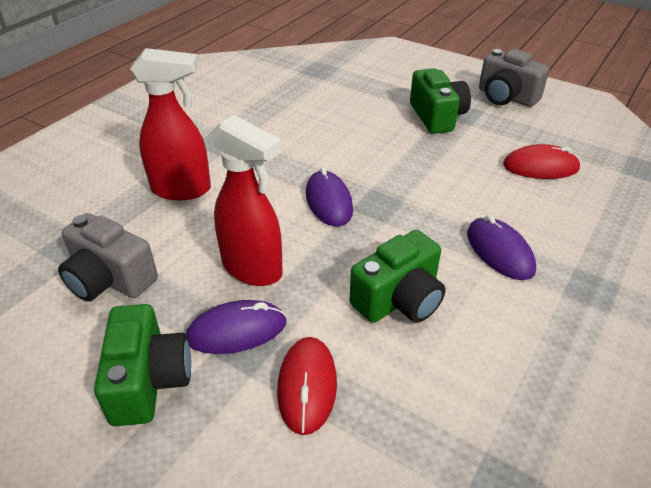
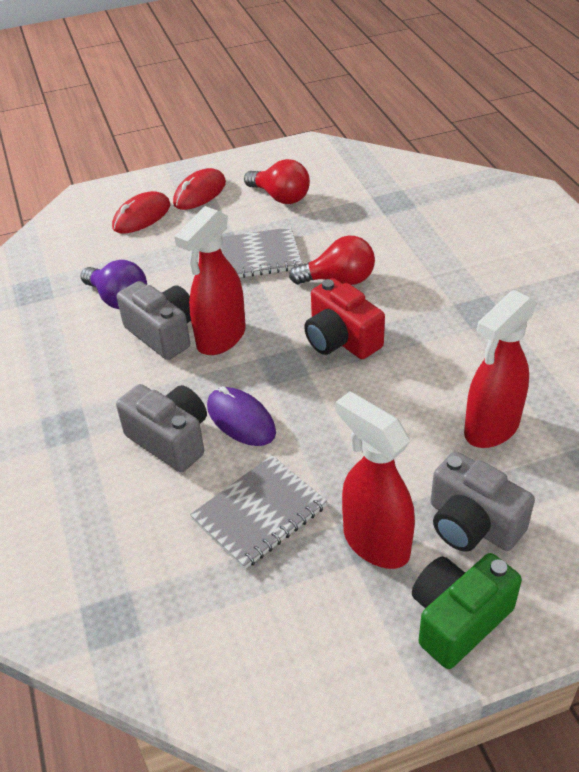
green camera: [94,304,191,426] [350,230,446,323] [410,68,471,134] = 3 -> [412,553,522,669] = 1
grey camera: [58,213,158,302] [479,49,550,107] = 2 -> [116,384,207,472] [117,281,191,360] [431,451,535,552] = 3
grey notebook: none = 0 -> [190,455,327,569] [220,227,302,278] = 2
purple light bulb: none = 0 -> [80,260,147,309] = 1
purple mouse: [186,300,286,354] [306,167,353,227] [467,215,536,280] = 3 -> [207,386,276,446] = 1
red camera: none = 0 -> [304,278,385,359] = 1
red light bulb: none = 0 -> [244,159,310,204] [289,236,375,285] = 2
red spray bottle: [130,48,211,200] [210,115,283,286] = 2 -> [174,206,246,355] [335,392,415,569] [464,290,537,448] = 3

